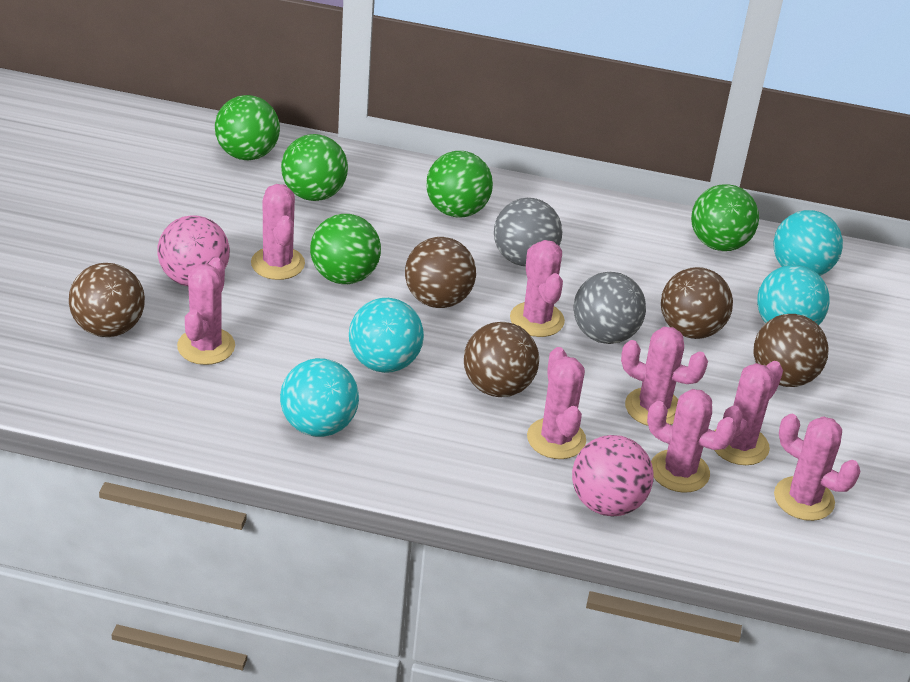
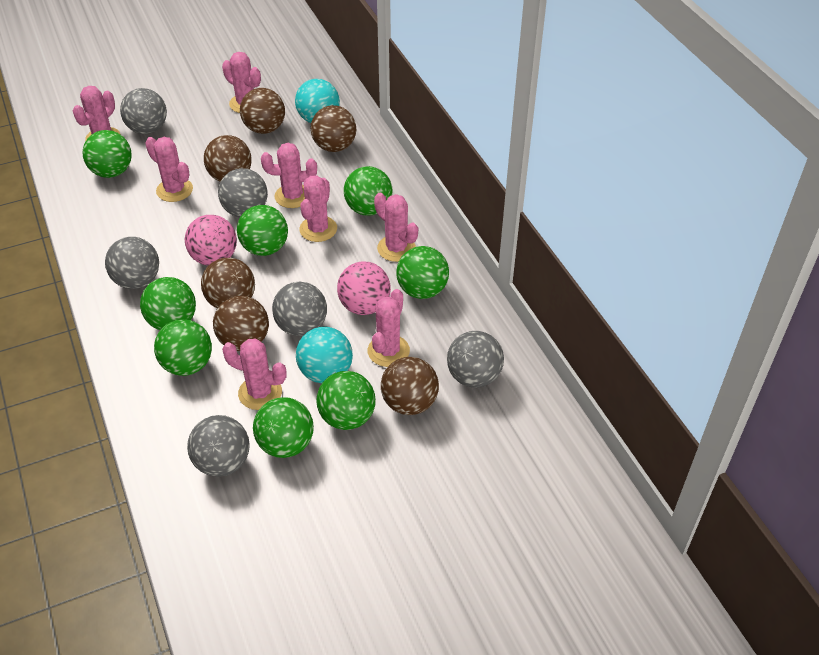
brown ball: [69,263,145,337] [405,237,476,308] [464,322,539,397] [661,267,733,339] [754,314,829,387] = 5 -> [201,258,255,308] [204,135,252,182] [213,296,269,351] [240,88,285,134] [311,105,356,152] [381,357,439,415] = 6
green ball: [215,95,280,160] [281,134,348,201] [310,214,381,284] [426,151,493,217] [691,184,759,251] = 5 -> [82,130,132,178] [140,277,196,330] [154,319,212,376] [237,205,288,256] [253,397,314,458] [316,371,376,430] [344,166,392,216] [396,246,449,299] = 8
grey ball: [494,198,562,266] [573,272,646,344] = 2 -> [105,237,159,289] [120,88,167,134] [187,415,250,477] [218,168,268,217] [272,282,327,336] [447,331,504,388] = 6
turquoise ball: [280,358,359,437] [349,298,424,373] [757,265,830,325] [774,210,843,276] = 4 -> [295,79,340,123] [296,327,353,383] = 2

